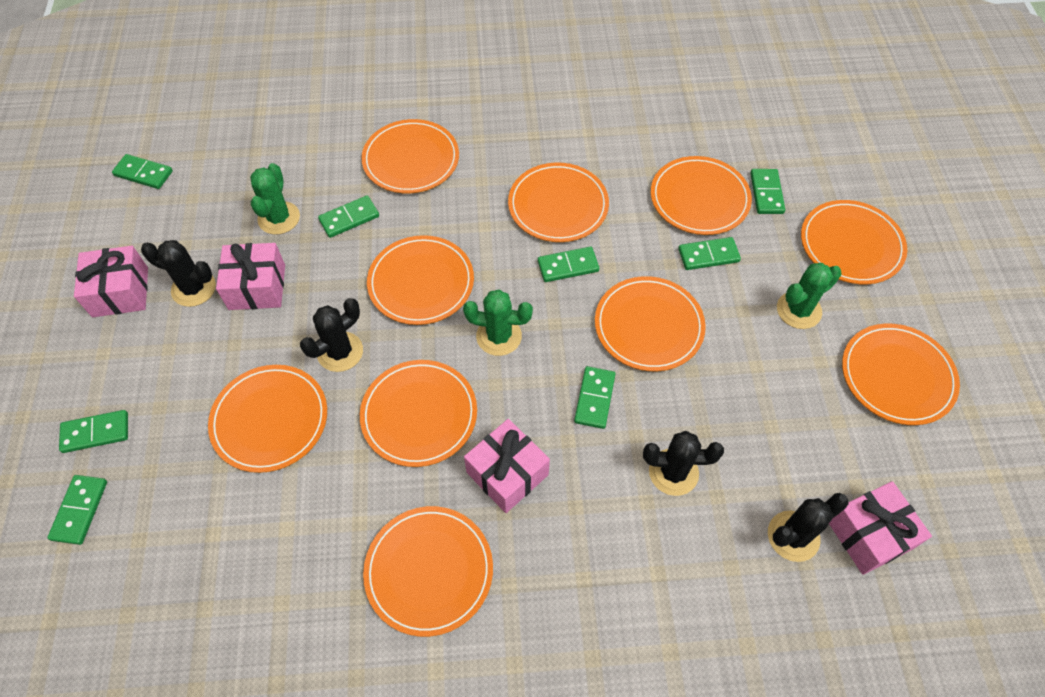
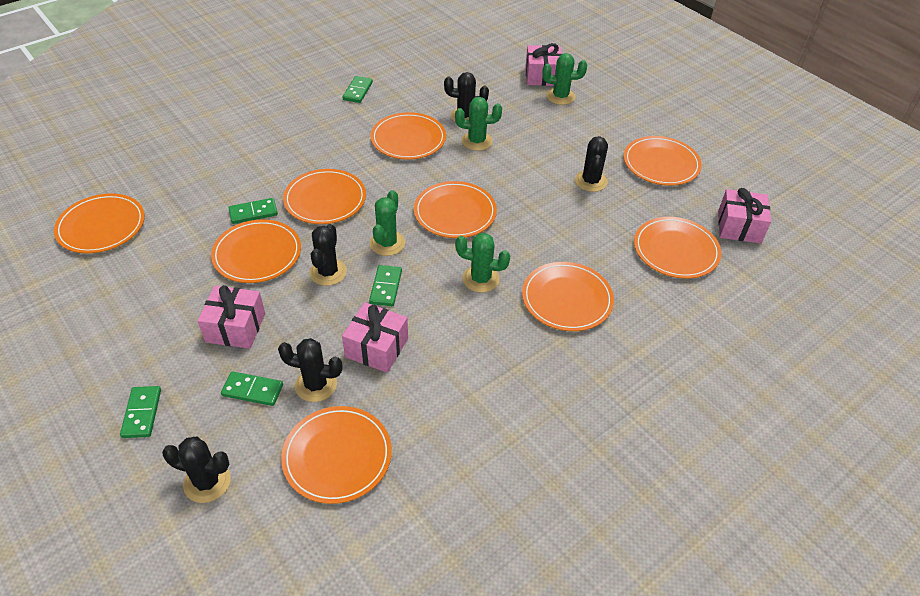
black cactus: [141,240,216,307] [300,298,363,372] [643,431,724,496] [768,493,849,562] = 4 -> [162,436,231,503] [278,338,343,402] [309,224,347,286] [444,72,489,122] [575,136,608,192] = 5
green cactus: [250,163,300,235] [463,290,533,356] [777,263,842,329] = 3 -> [370,190,405,256] [455,97,502,151] [455,233,511,293] [542,53,587,105] = 4
green domino: [47,475,107,545] [59,410,128,453] [112,154,173,189] [318,195,379,238] [538,247,599,282] [574,366,615,429] [678,237,741,270] [750,169,785,214] = 8 -> [120,386,161,438] [221,371,283,406] [229,198,278,224] [343,76,373,103] [369,265,402,306] = 5
orange plate: [208,365,327,473] [360,360,477,467] [361,119,459,193] [363,506,493,637] [367,235,474,325] [508,163,609,242] [595,276,706,371] [651,156,752,235] [801,200,907,284] [842,323,960,425] = 10 -> [54,193,145,253] [211,219,301,283] [281,406,392,504] [283,169,366,224] [370,112,446,160] [414,181,497,238] [522,262,614,331] [624,136,702,186] [634,217,721,279] = 9

